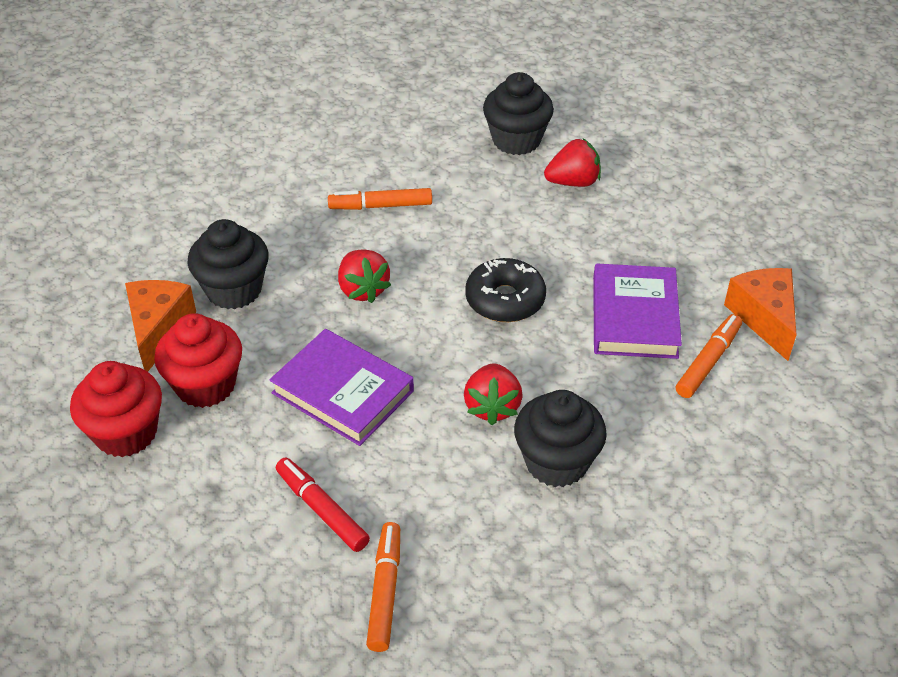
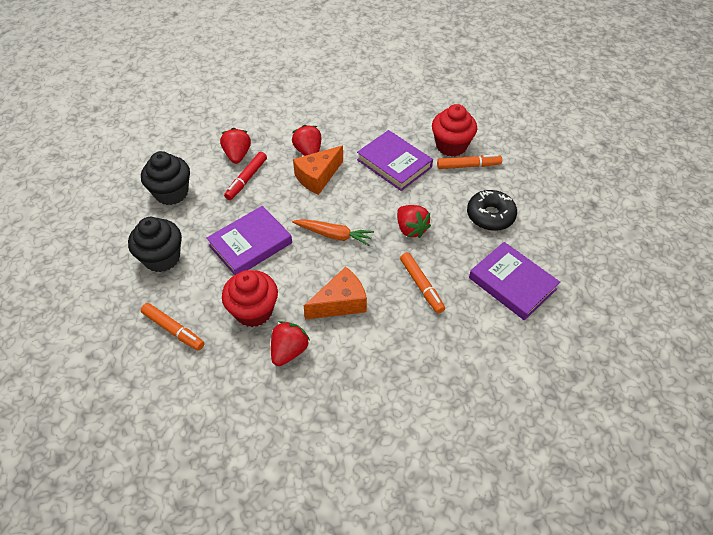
black cupcake: [188,219,269,309] [483,72,554,155] [514,390,607,487] = 3 -> [128,217,182,272] [141,151,190,205] = 2
orange carrot: none = 0 -> [292,219,374,246] = 1
purple book: [269,329,414,446] [593,264,682,359] = 2 -> [206,206,292,275] [357,130,433,191] [469,242,560,320] = 3
red strawberry: [338,249,391,303] [464,363,523,425] [544,139,601,187] = 3 -> [220,128,251,164] [271,321,310,366] [292,125,321,156] [397,205,431,238] = 4

